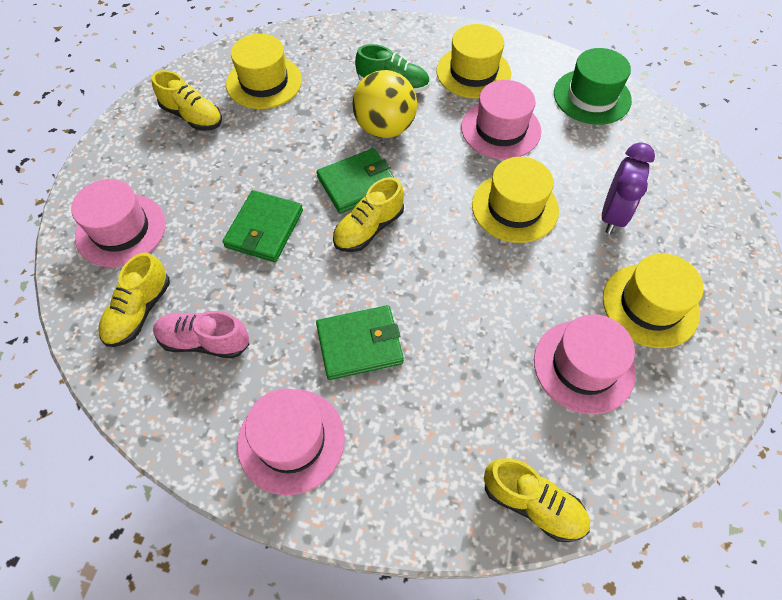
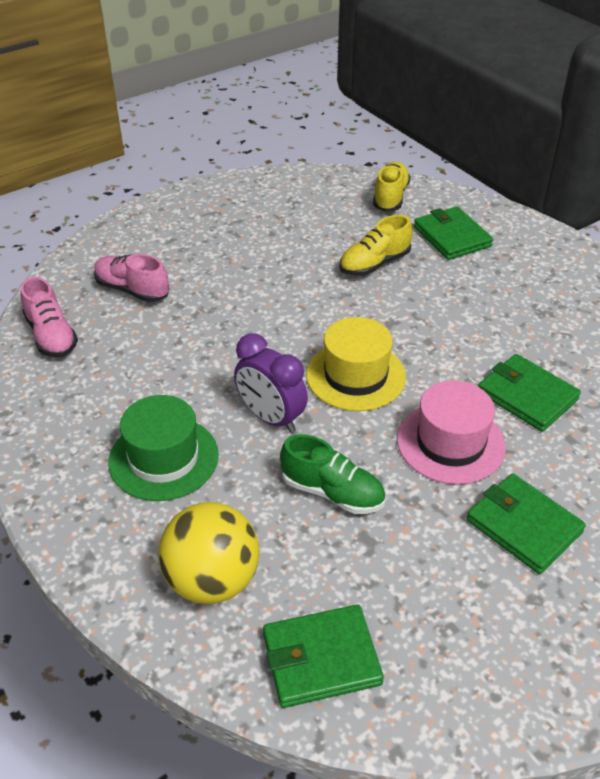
green wallet: [222,190,303,262] [316,148,394,213] [316,305,404,380] = 3 -> [263,605,384,708] [414,206,493,260] [466,473,586,574] [479,354,581,432] = 4
pink hat: [71,179,166,267] [237,389,345,495] [461,80,541,159] [534,314,636,414] = 4 -> [397,380,506,485] = 1
pink shoe: [153,311,250,359] = 1 -> [21,277,78,358] [94,254,169,302] = 2
yellow hat: [226,34,302,109] [436,24,511,99] [472,157,559,243] [603,253,704,348] = 4 -> [306,317,406,411] = 1
yellow shoe: [98,252,170,347] [152,70,222,131] [333,177,404,252] [484,458,590,542] = 4 -> [339,215,412,276] [373,162,410,212] = 2

